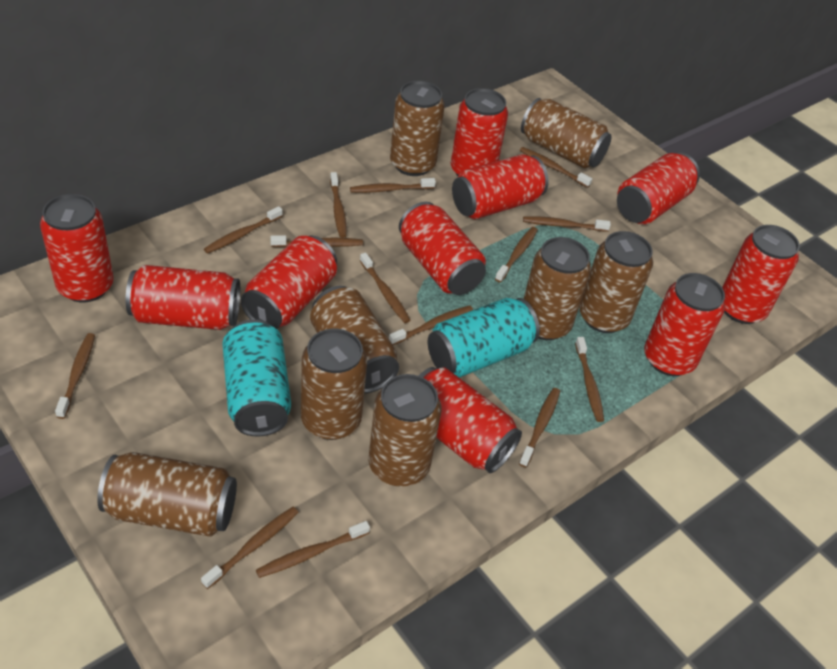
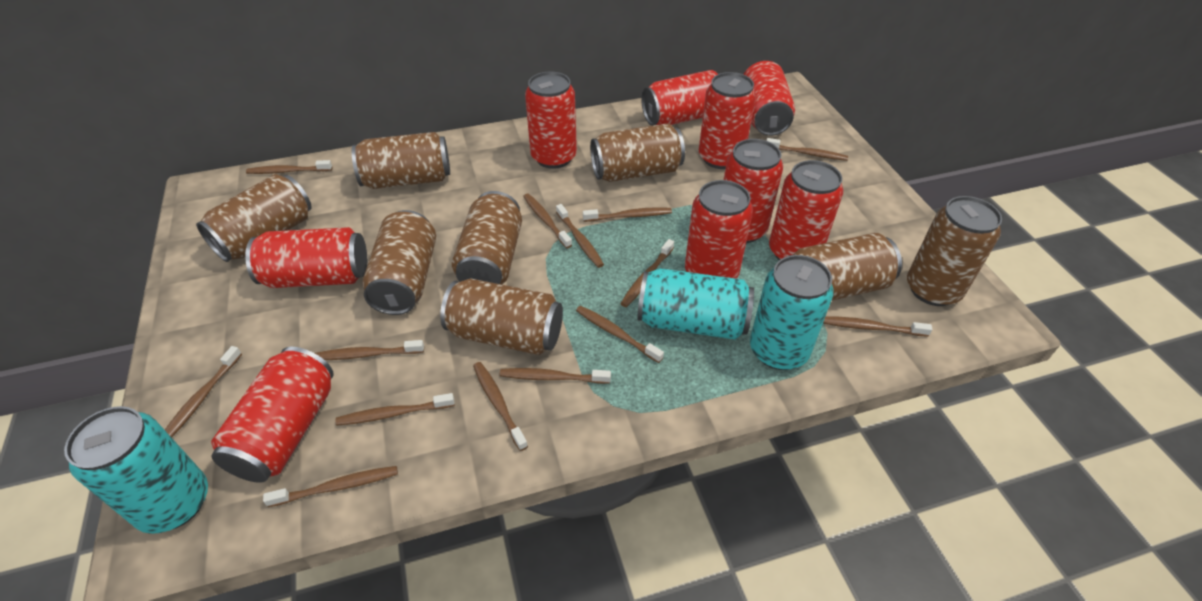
red can: [40,194,114,302] [126,265,240,330] [241,236,337,329] [399,202,486,295] [419,367,522,473] [451,88,508,176] [452,154,549,219] [617,152,700,224] [644,273,725,376] [722,225,800,324] = 10 -> [211,347,334,483] [245,227,367,288] [525,72,577,169] [641,70,719,126] [685,180,753,279] [699,72,756,169] [724,139,783,243] [744,61,795,136] [769,160,843,260] = 9
turquoise can: [222,319,291,436] [428,298,540,378] = 2 -> [64,406,208,534] [637,268,754,340] [750,255,834,370] = 3

